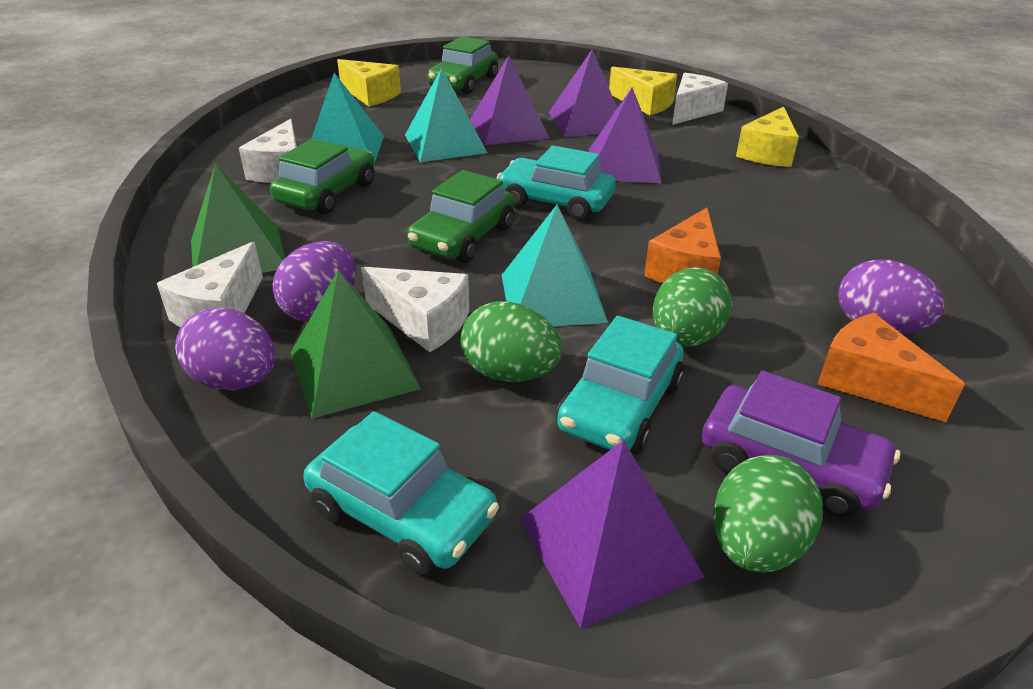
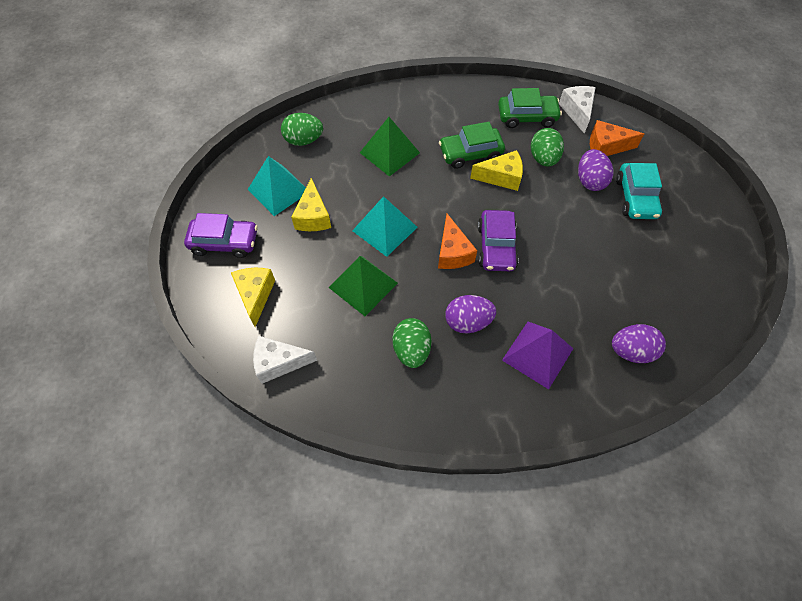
green car: [270,139,374,214] [407,170,514,263] [428,36,498,94] = 3 -> [439,122,505,169] [498,88,562,128] = 2
purple car: [702,371,900,518] = 1 -> [184,213,258,258] [478,210,519,271] = 2
purple pyramid: [470,55,549,145] [519,440,704,628] [549,49,617,137] [589,88,662,184] = 4 -> [502,322,573,389] = 1
turquoise car: [303,411,499,576] [497,146,616,220] [556,316,684,454] = 3 -> [616,163,662,219] = 1
turquoise pyramid: [311,73,384,163] [405,68,487,162] [502,205,608,326] = 3 -> [248,156,306,216] [352,196,418,257] = 2
white cheese: [157,242,263,327] [239,119,297,183] [361,267,469,352] [672,73,728,125] = 4 -> [253,336,317,384] [559,86,596,134] = 2

